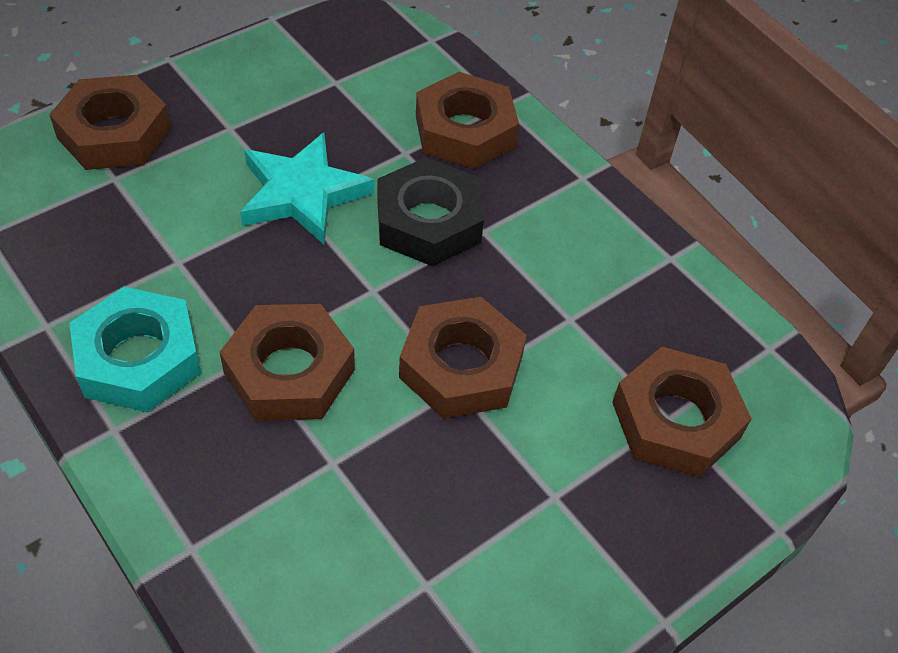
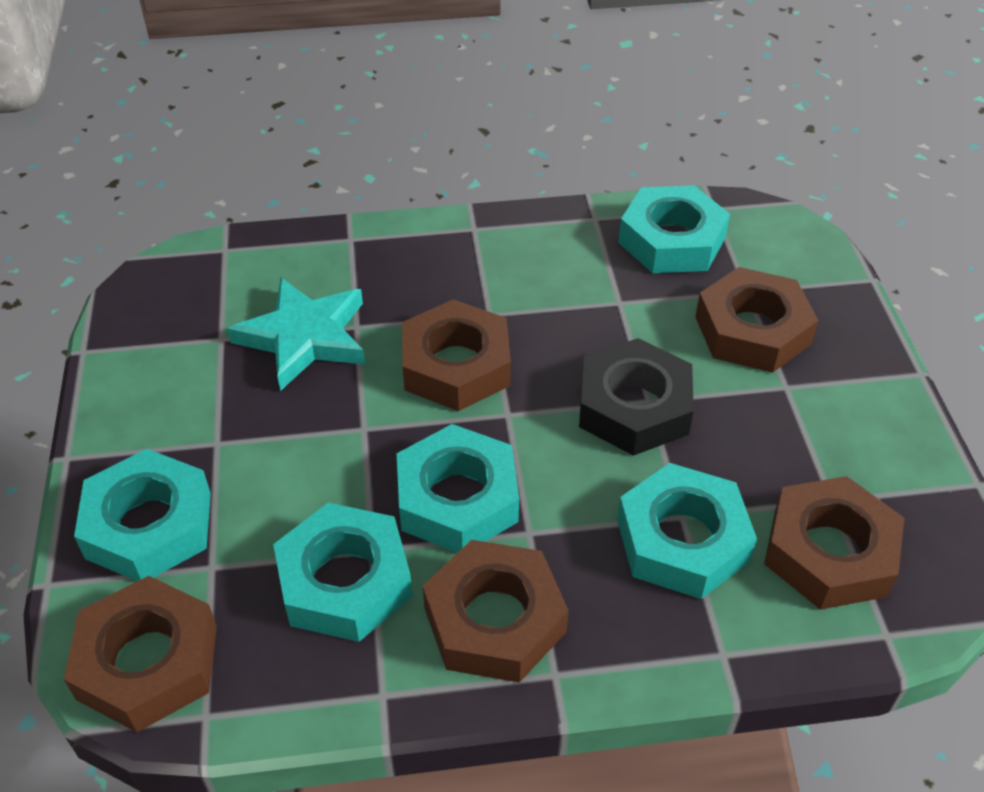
turquoise nut: [69,287,201,412] = 1 -> [74,449,211,581] [273,503,413,642] [397,424,519,553] [617,463,757,599] [618,185,730,273] = 5

